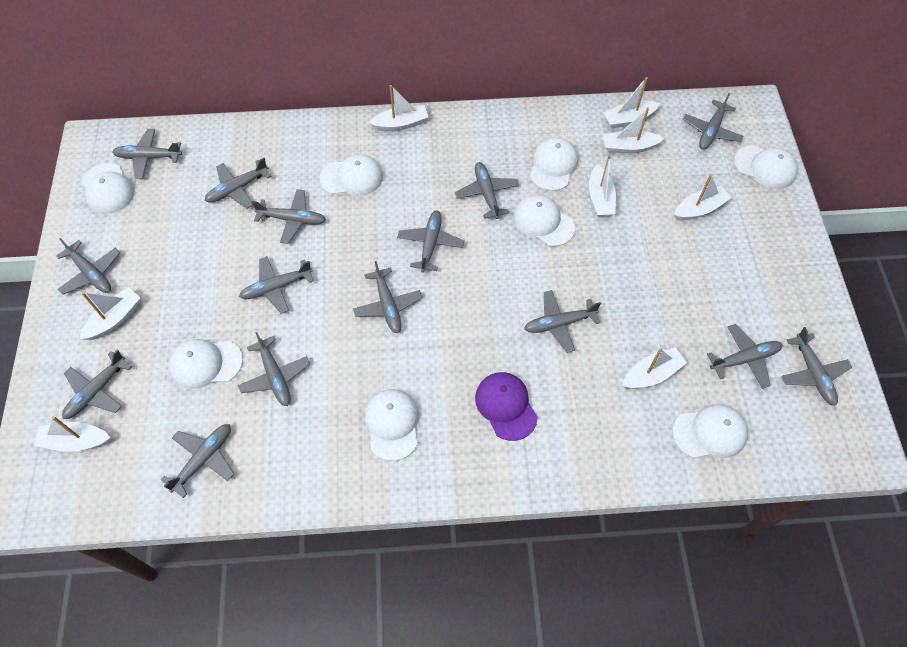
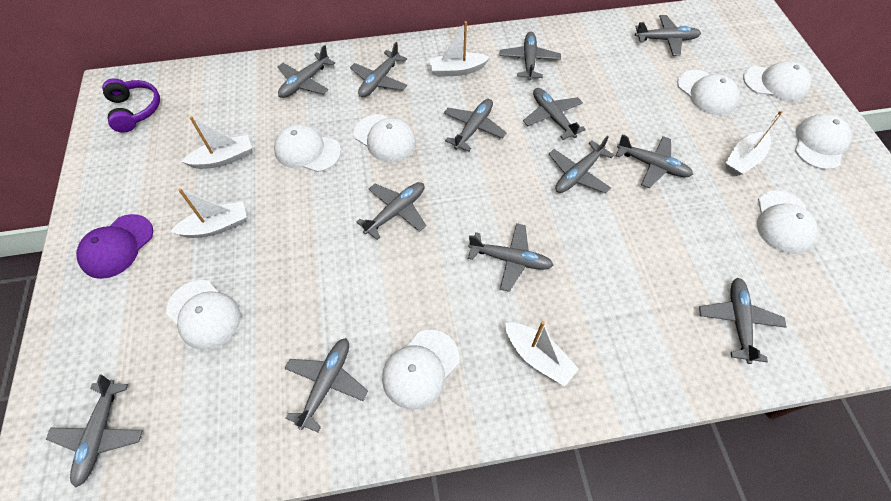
grey plane: [56,238,120,295] [62,350,132,419] [112,129,182,179] [161,424,234,498] [205,158,272,209] [238,332,310,406] [239,256,314,314] [252,189,326,244] [353,261,422,333] [397,210,464,272] [455,162,519,219] [524,290,601,353] [683,93,743,150] [707,324,783,389] [781,327,852,406] = 15 -> [46,375,143,488] [278,45,335,98] [284,338,368,432] [350,42,407,97] [356,182,426,240] [444,99,507,152] [468,223,554,292] [499,32,561,80] [523,88,586,140] [549,136,614,193] [616,134,693,188] [635,15,701,56] [699,278,786,364] = 13
purple headphones: none = 0 -> [102,78,160,133] = 1
white boat: [34,416,110,452] [80,287,141,340] [369,85,428,131] [589,155,616,217] [603,77,660,129] [603,107,664,153] [622,347,687,389] [674,174,732,220] = 8 -> [170,188,247,238] [182,116,252,169] [429,21,490,77] [505,321,579,386] [725,110,783,176] = 5

